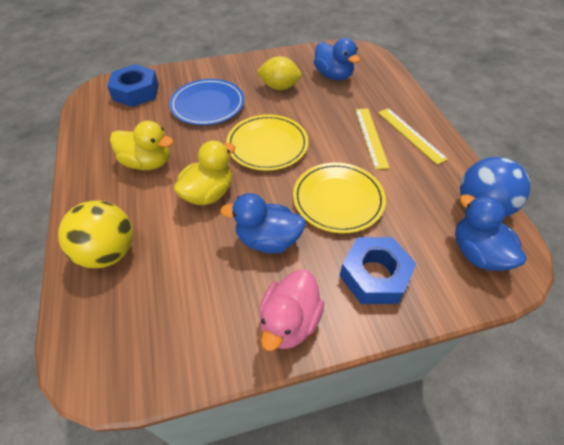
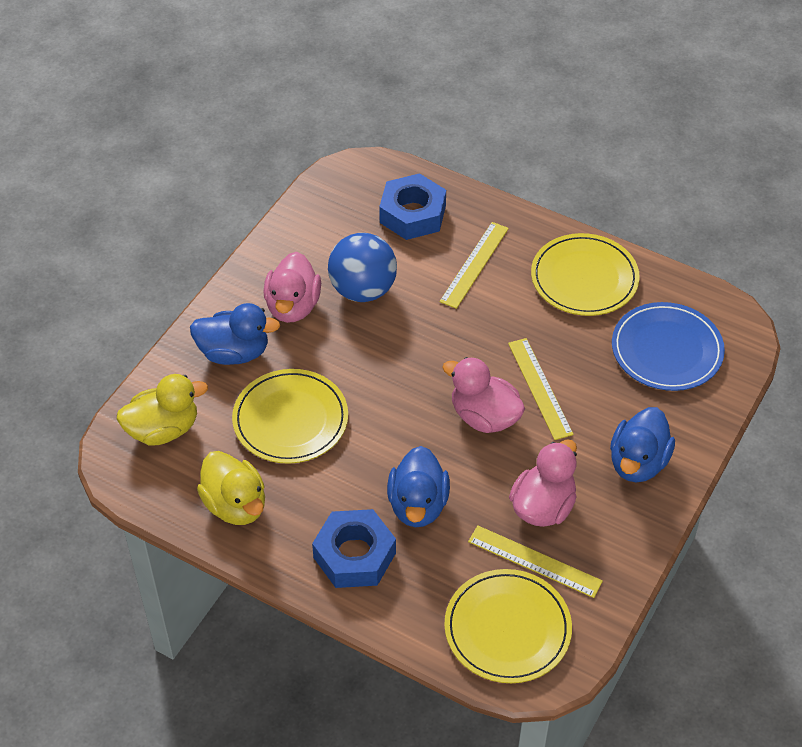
pink duck: [259,269,324,351] = 1 -> [263,252,321,323] [442,357,525,433] [509,439,577,527] = 3
yellow ball: [58,200,133,268] = 1 -> none = 0
yellow lemon: [257,56,302,90] = 1 -> none = 0
yellow plate: [226,114,309,171] [293,162,386,233] = 2 -> [232,369,348,464] [444,569,572,683] [531,233,640,316] = 3
yellow ruler: [355,108,390,170] [378,108,448,165] = 2 -> [439,222,509,309] [468,525,603,598] [508,338,574,440] = 3

